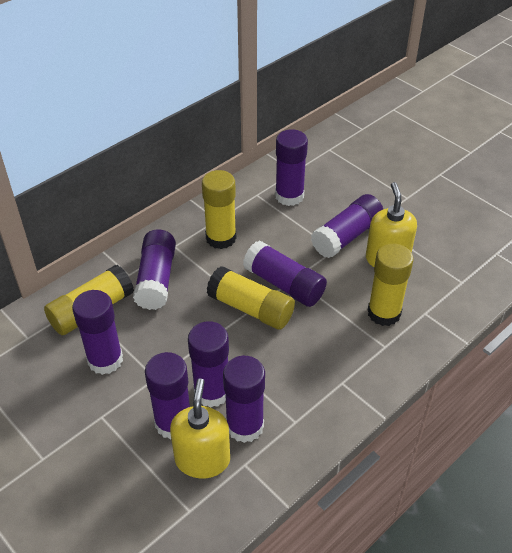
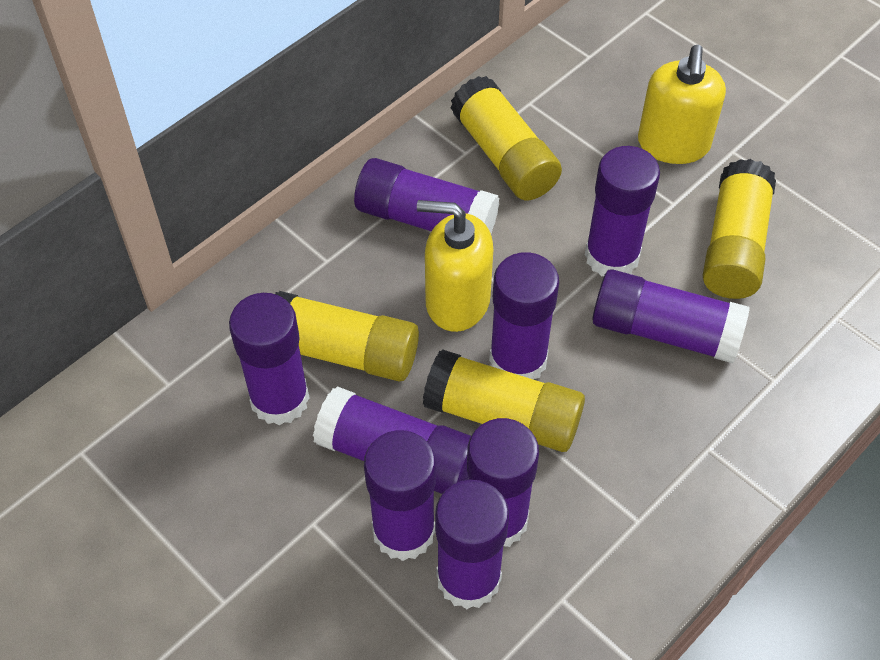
purple glue stick: [72,290,123,375] [133,229,176,310] [145,352,190,440] [188,321,229,408] [223,356,265,443] [243,240,327,307] [275,129,308,206] [311,194,383,258] = 8 -> [229,293,310,425] [313,386,471,494] [354,158,499,233] [364,430,436,561] [435,480,509,609] [467,418,539,547] [489,252,559,380] [585,146,660,276] [592,269,750,363] = 9

